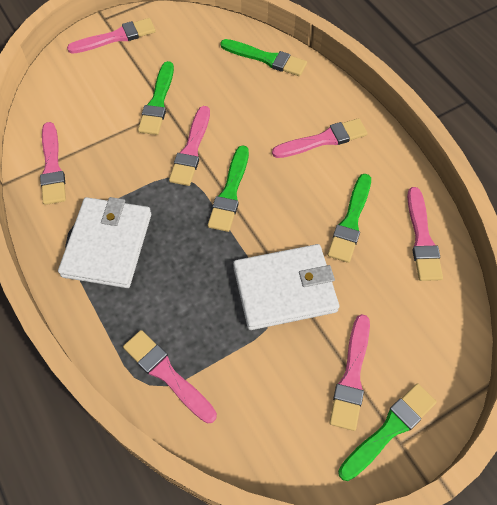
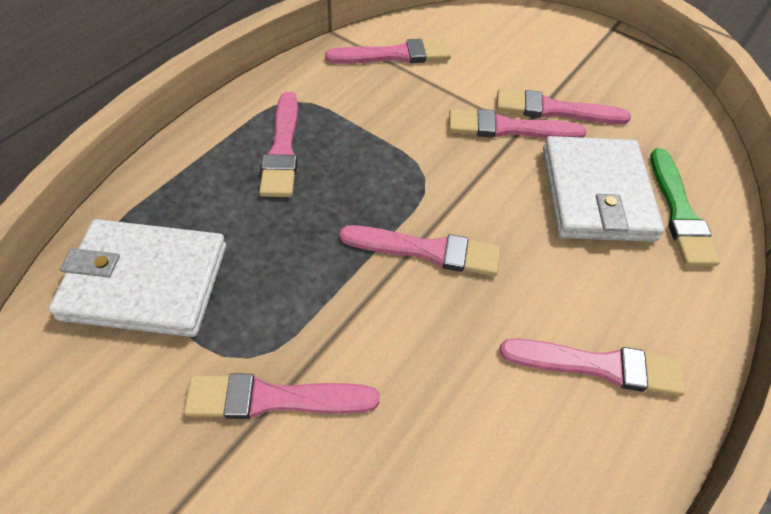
green brush: [138,61,174,135] [208,145,249,232] [220,39,307,76] [327,174,371,263] [338,383,437,481] = 5 -> [650,148,720,266] = 1

